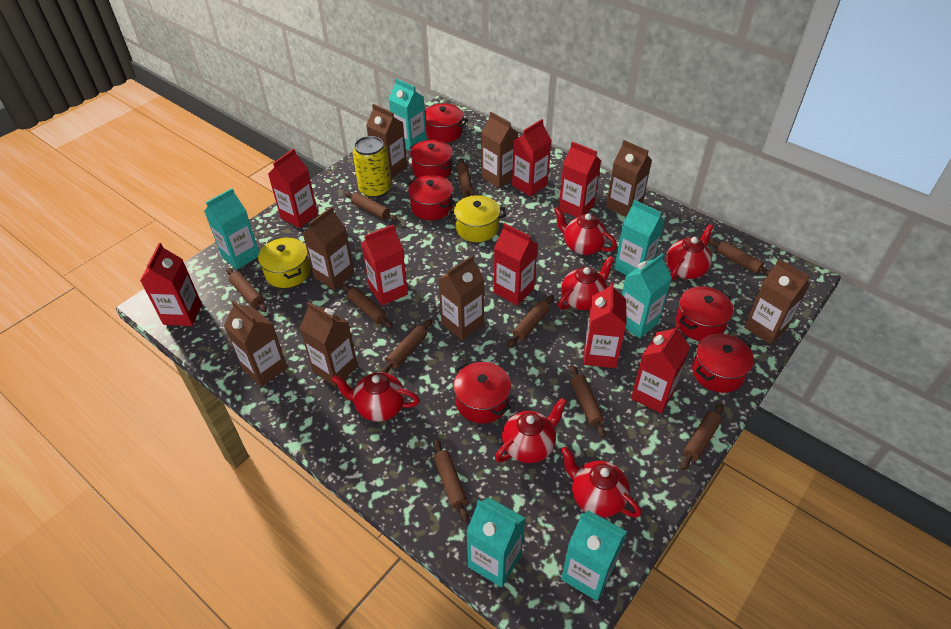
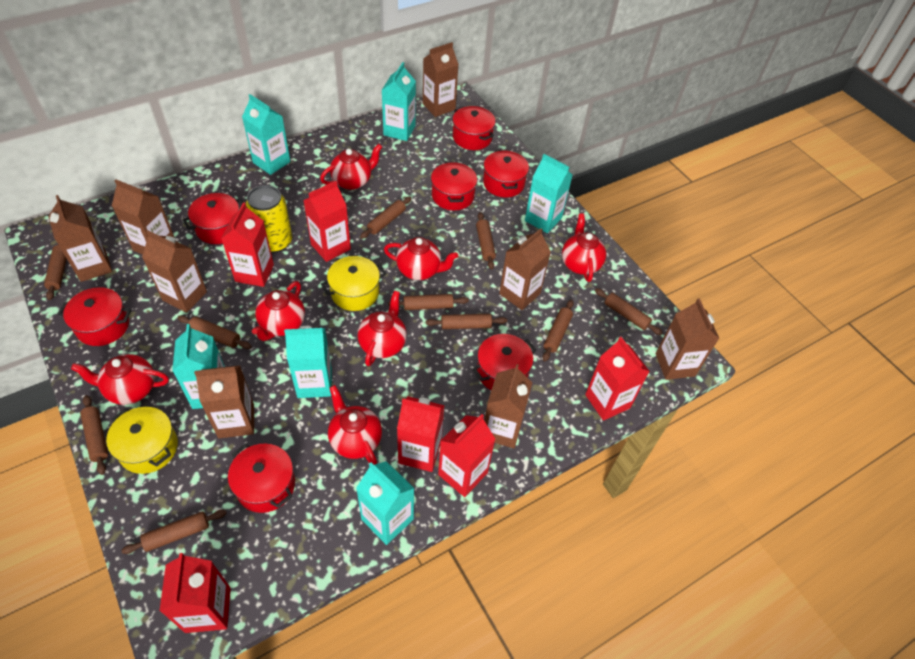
red carton: [140,243,202,326] [268,148,318,228] [361,224,408,306] [494,223,538,306] [512,119,552,197] [559,142,601,218] [584,282,626,368] [631,324,690,413] = 8 -> [159,553,231,633] [221,202,274,287] [303,181,351,262] [397,396,445,472] [438,414,495,497] [585,337,650,421] = 6
red pot: [407,175,455,220] [409,140,455,178] [425,104,468,143] [453,362,511,423] [676,286,733,341] [692,334,754,393] = 6 -> [58,287,131,346] [183,193,243,244] [228,444,295,513] [431,162,477,210] [452,106,496,150] [472,334,537,390] [483,150,529,197] = 7
red teapot: [332,372,420,422] [495,398,567,463] [554,207,617,255] [558,256,614,310] [561,446,641,518] [666,224,714,280] = 6 -> [71,354,169,405] [252,281,305,341] [320,144,382,190] [328,385,382,465] [358,291,407,366] [384,237,458,280] [562,213,606,282] = 7

